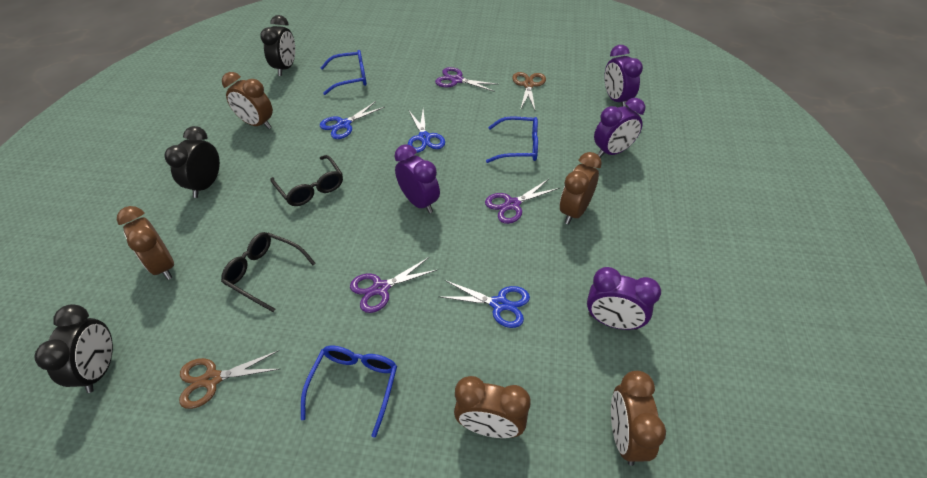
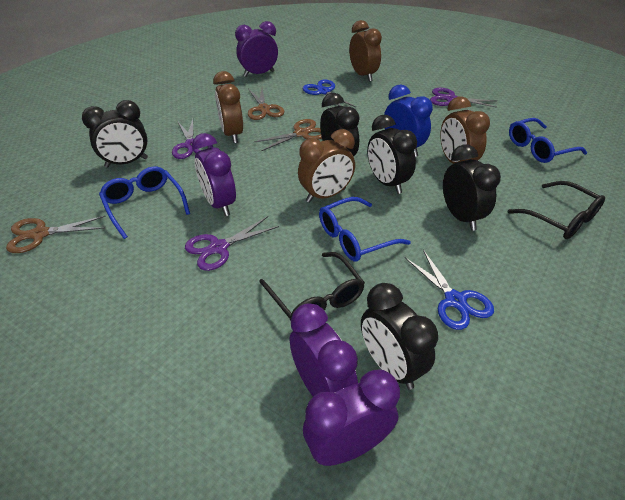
black clock: [34,304,113,393] [164,126,220,198] [260,15,295,76] = 3 -> [82,100,148,168] [320,93,360,156] [361,283,438,389] [367,115,417,194] [443,145,501,231] = 5
blue clock: none = 0 -> [384,85,433,157] = 1
blue scissors: [320,101,385,139] [408,109,445,153] [438,280,530,328] = 3 -> [303,79,356,107] [405,250,494,330] = 2
brown clock: [117,206,174,280] [222,72,273,129] [454,376,531,438] [560,152,602,224] [611,371,666,466] = 5 -> [213,71,243,143] [298,129,355,203] [349,20,382,82] [440,97,490,164] = 4
brown scissors: [179,350,280,409] [512,72,546,110] = 2 -> [6,215,106,253] [248,88,284,120] [254,119,322,151] = 3

